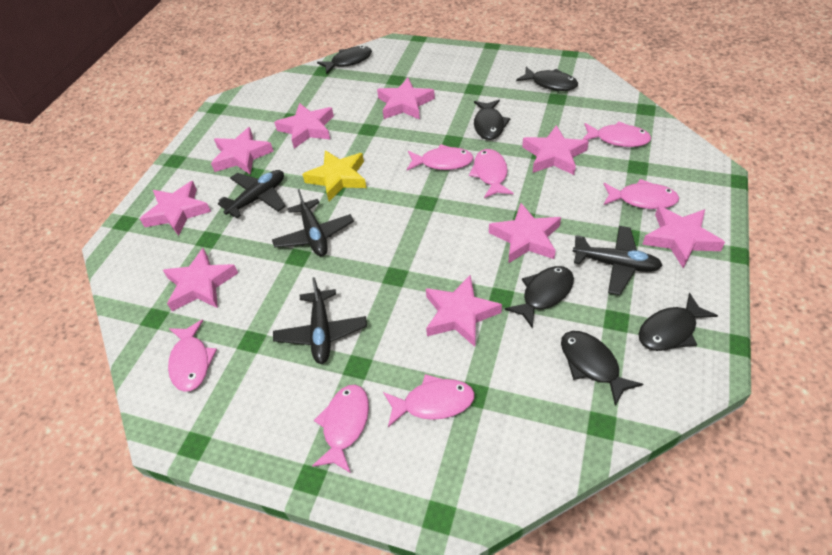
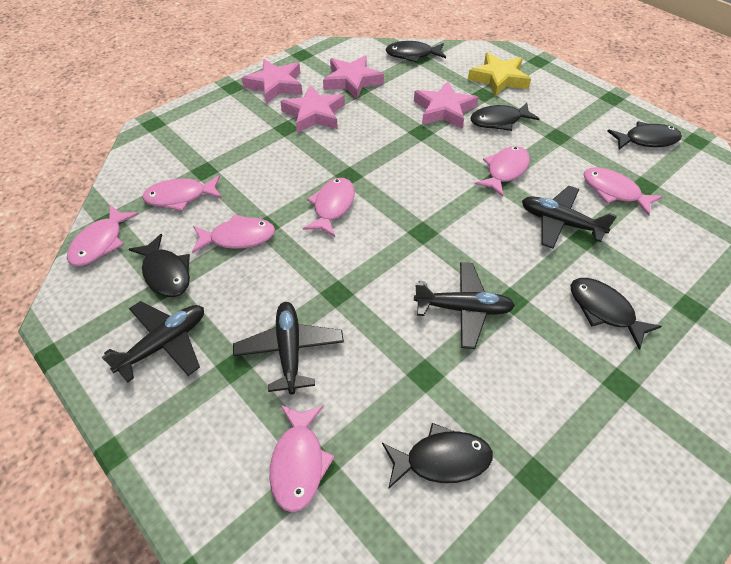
pink star: [140,181,211,236] [163,248,238,311] [211,127,274,175] [274,103,334,149] [377,78,435,120] [426,275,502,347] [489,203,561,263] [522,125,589,175] [642,206,725,268] = 9 -> [242,59,303,104] [280,85,345,133] [323,55,384,99] [414,82,479,129] = 4

